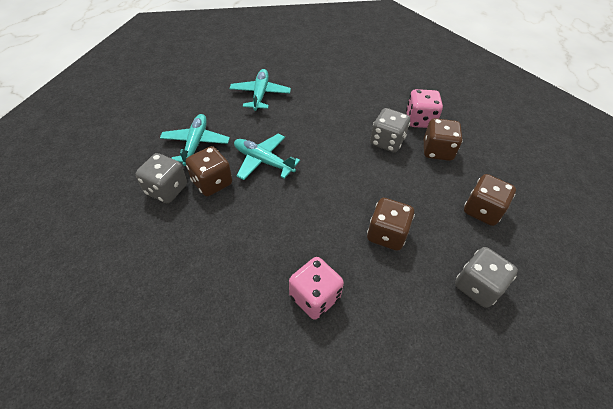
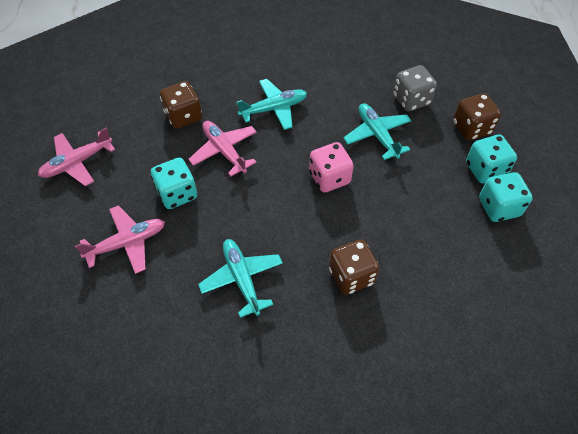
brown dice: [186,146,232,196] [367,198,415,251] [424,118,463,161] [464,174,516,226] = 4 -> [160,81,202,129] [329,239,379,295] [453,93,501,140] = 3
grey dice: [136,153,187,203] [370,108,410,152] [455,247,518,308] = 3 -> [393,65,437,111] = 1
pink dice: [289,257,344,320] [406,89,443,128] = 2 -> [309,142,354,192] = 1
pink plane: none = 0 -> [38,127,115,186] [75,205,165,274] [188,121,257,177] = 3
turquoise dice: none = 0 -> [151,158,197,209] [466,135,517,184] [479,172,533,222] = 3

